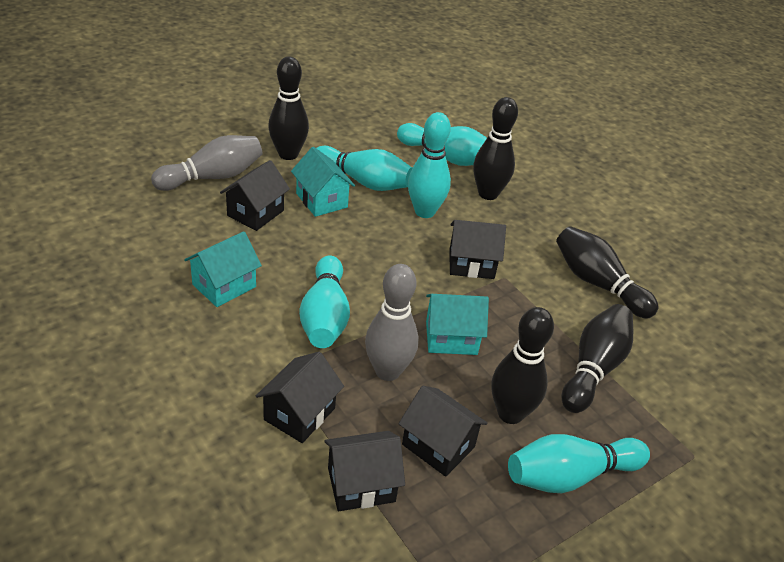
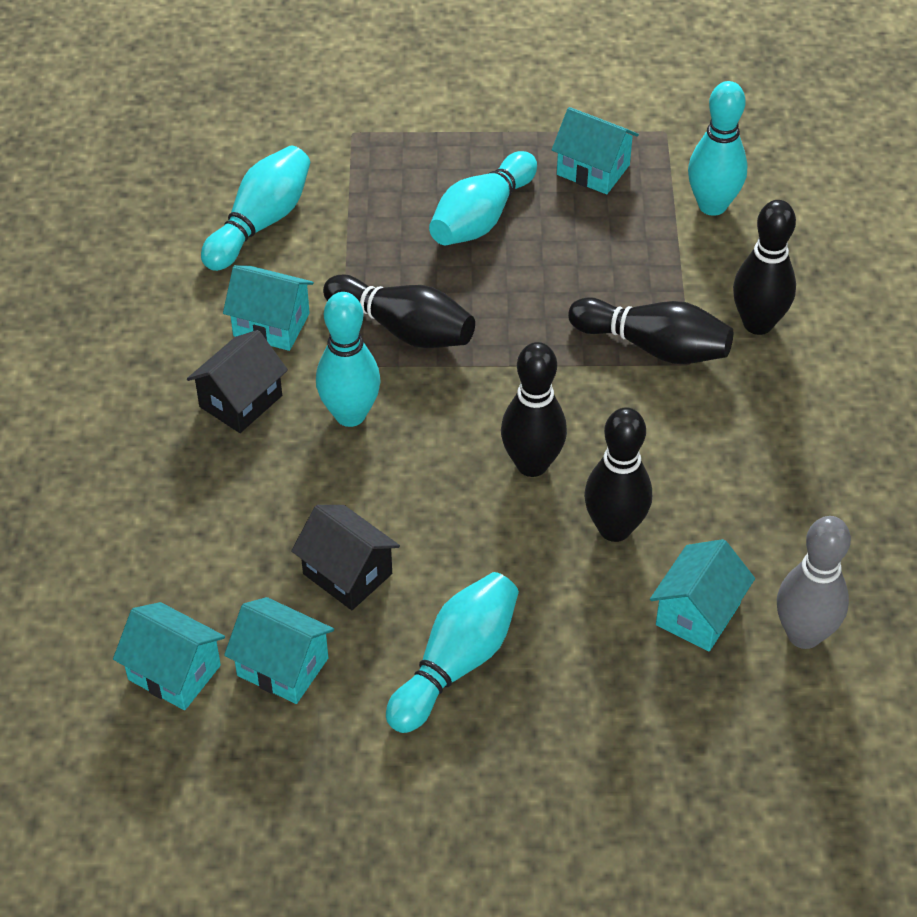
black house: [220,160,290,231] [256,352,344,443] [324,431,405,511] [399,386,488,477] [450,220,506,279] = 5 -> [187,330,288,433] [291,505,400,610] = 2
grey bowling pin: [151,135,262,191] [365,264,418,381] = 2 -> [777,516,851,649] = 1
turquoise house: [184,231,262,307] [291,147,355,217] [426,294,489,355] = 3 -> [113,602,225,710] [223,265,314,351] [224,597,334,704] [552,107,639,194] [650,539,755,652] = 5

